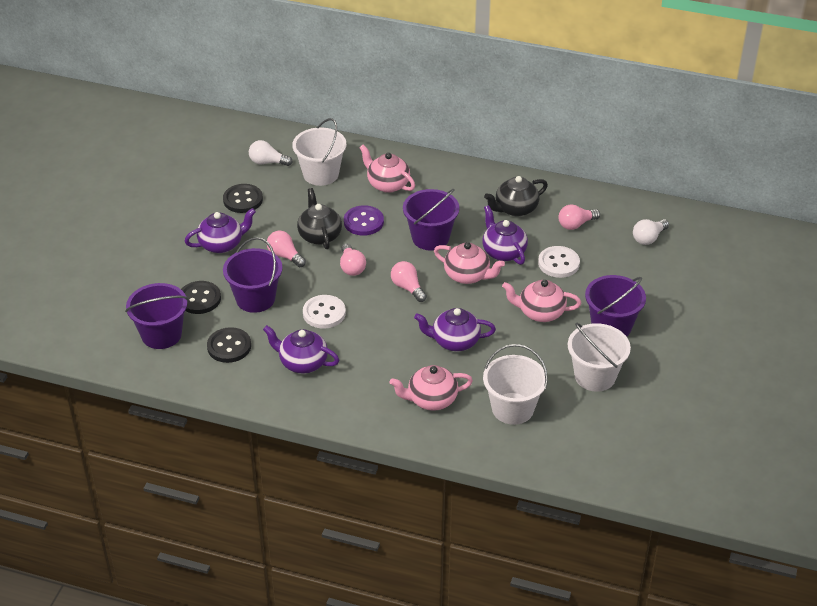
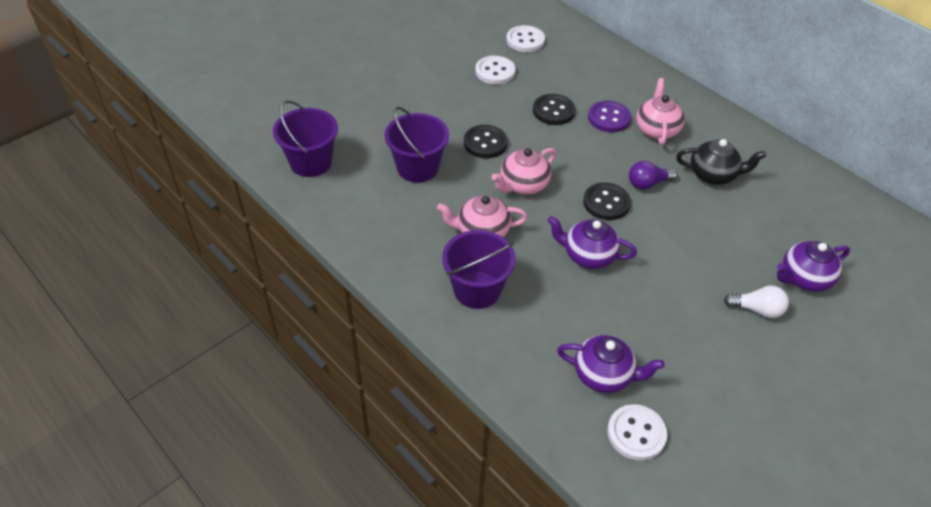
black teapot: [297,188,342,249] [484,176,548,216] = 2 -> [676,139,766,185] = 1
pink light bulb: [267,231,306,268] [340,244,366,276] [391,261,427,302] [558,205,600,230] = 4 -> none = 0
pink teapot: [359,145,415,193] [389,365,473,411] [434,242,505,284] [502,280,581,322] = 4 -> [437,195,528,237] [492,148,557,195] [636,78,685,145] = 3
purple bucket: [125,283,188,349] [223,237,282,313] [403,189,460,250] [585,275,646,337] = 4 -> [273,100,338,177] [385,107,449,183] [442,230,516,309] = 3
purple light bulb: none = 0 -> [629,161,677,190] = 1
purple teapot: [184,208,256,253] [263,325,339,373] [414,308,496,351] [482,205,528,265] = 4 -> [548,216,637,269] [557,335,664,393] [777,241,850,292] = 3
white bucket: [292,118,346,186] [483,344,548,425] [568,322,631,392] = 3 -> none = 0
white button: [303,295,346,329] [538,246,580,278] = 2 -> [475,56,516,85] [506,25,545,52] [607,404,667,461] = 3
white light bulb: [249,140,293,166] [633,219,669,245] = 2 -> [724,285,789,318] = 1

